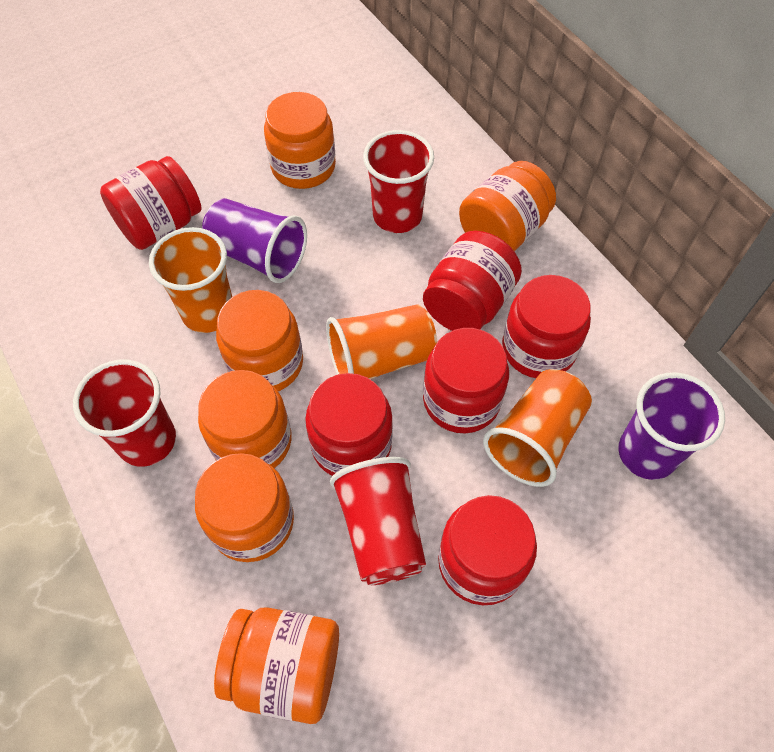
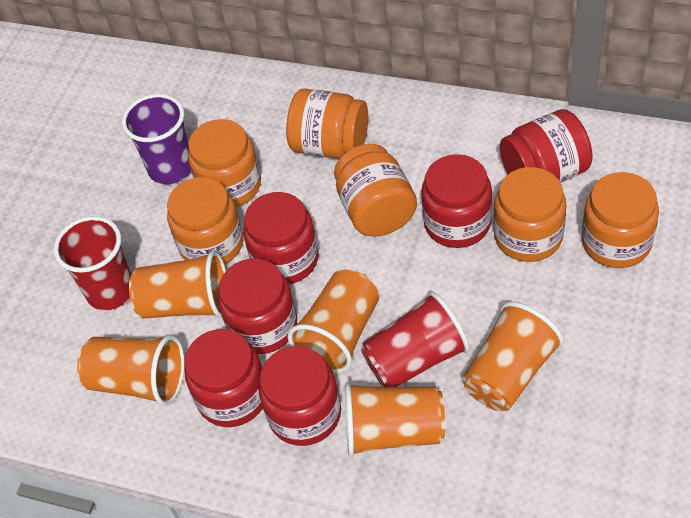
orange cup: [149,227,232,333] [326,305,437,379] [483,369,592,487] = 3 -> [77,335,185,406] [129,251,226,319] [287,270,379,373] [345,382,445,457] [462,301,564,411] = 5
purple cup: [202,198,307,283] [618,372,725,480] = 2 -> [122,94,191,185] = 1
red cup: [73,360,176,467] [330,457,426,585] [363,130,434,233] = 3 -> [54,216,131,310] [361,291,470,387] = 2

